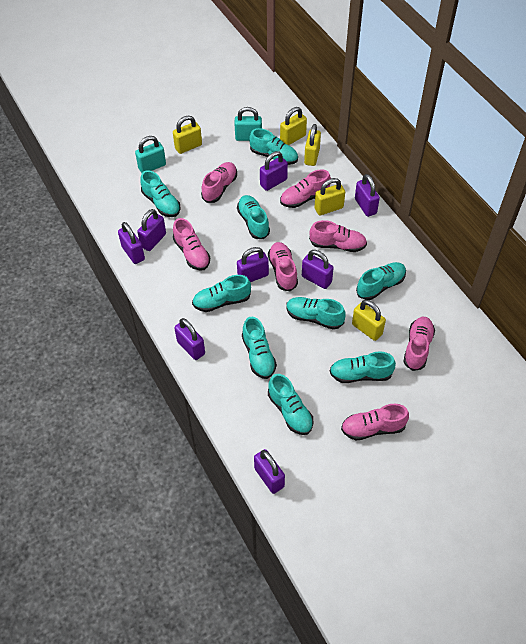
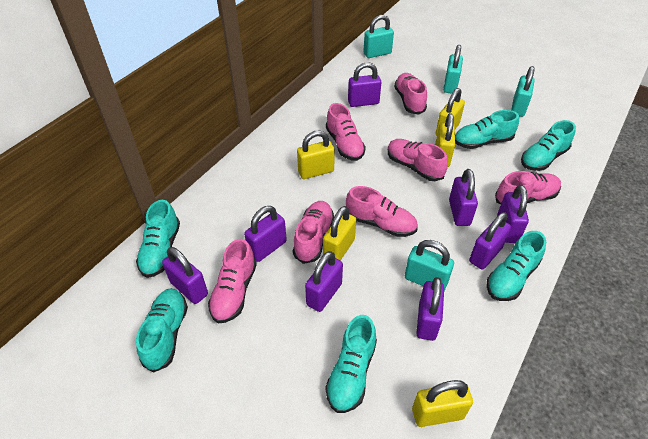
turquoise padlock: [135,136,166,173] [235,107,262,141] = 2 -> [363,15,394,58] [405,240,454,291] [443,45,463,94] [511,66,535,117] = 4
turquoise shoe: [140,170,181,217] [192,275,251,312] [237,195,270,239] [242,317,277,379] [249,128,298,165] [268,374,313,435] [286,297,346,330] [330,351,396,383] [356,262,406,300] = 9 -> [136,200,180,278] [136,288,188,373] [325,315,377,413] [455,110,519,149] [487,231,546,301] [521,120,576,171] = 6

